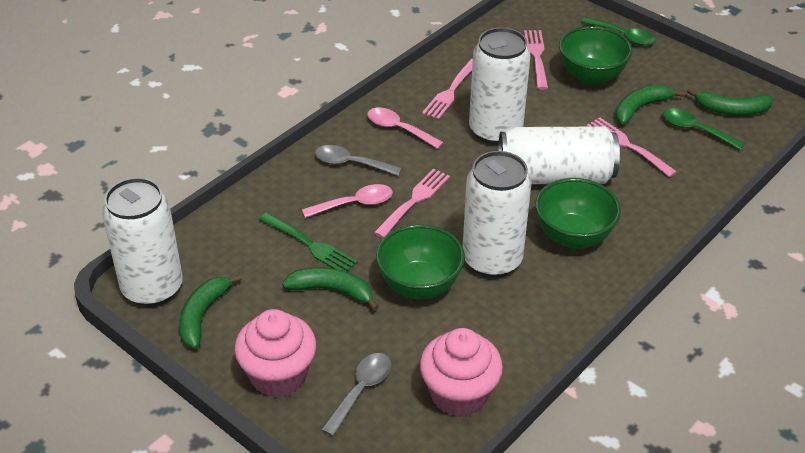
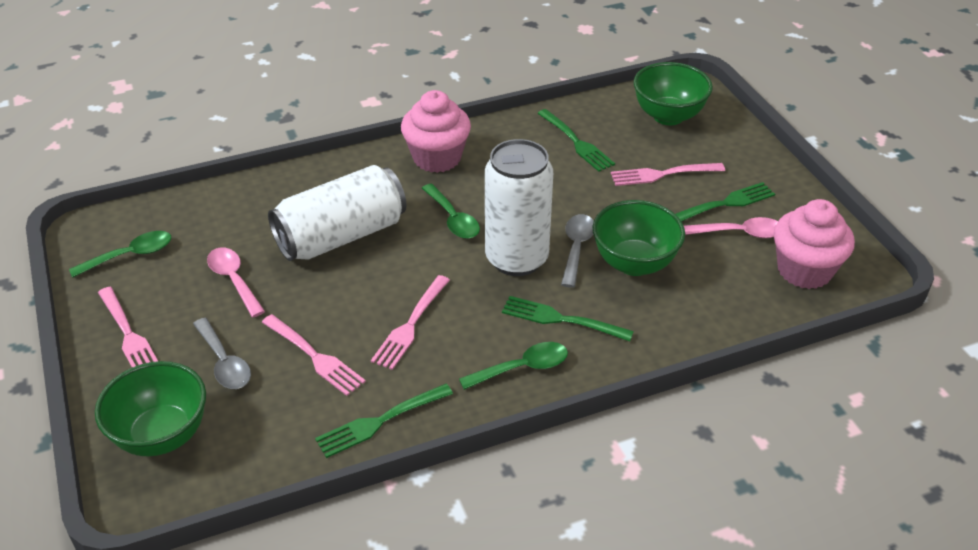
green banana: [179,274,242,349] [282,268,379,311] [615,85,685,125] [687,88,773,115] = 4 -> none = 0
green fork: [259,212,358,271] = 1 -> [315,384,453,458] [502,296,634,341] [537,109,615,172] [676,182,775,221] = 4
green spoon: [581,17,656,45] [663,108,745,150] = 2 -> [69,231,171,278] [422,184,480,239] [459,342,568,390] = 3
white can: [102,178,183,306] [463,151,532,278] [469,27,531,145] [498,126,620,184] = 4 -> [268,165,407,261] [485,139,553,276] = 2

